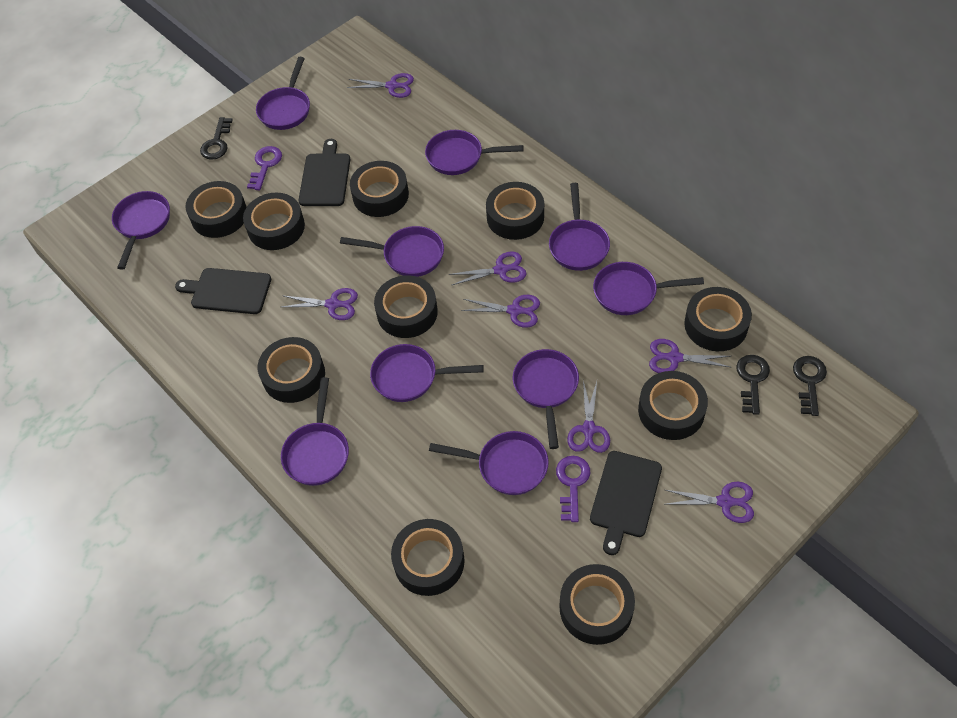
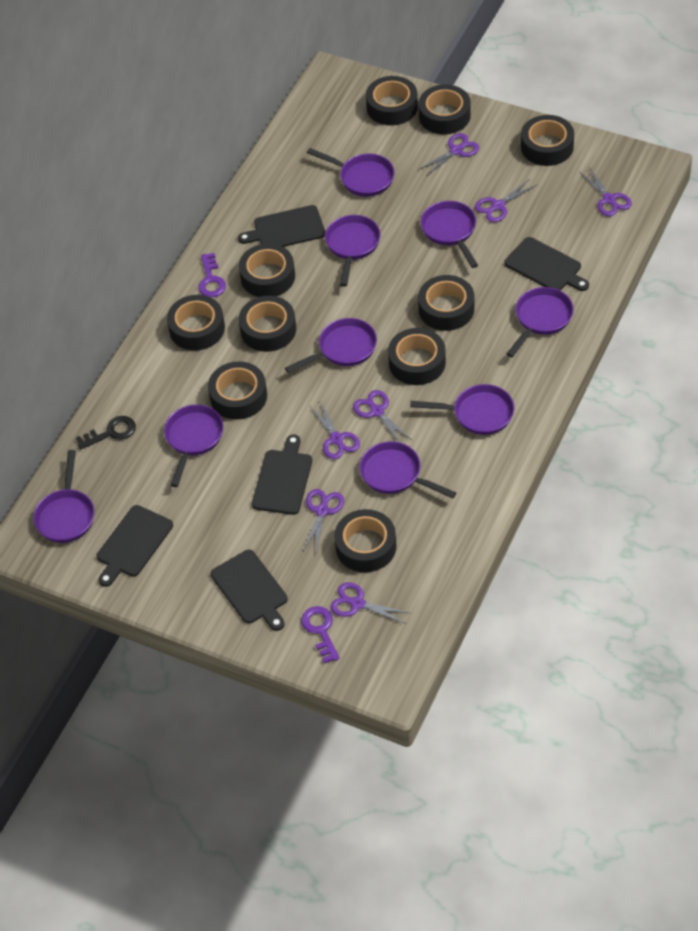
black cutting board: [175,268,271,314] [298,139,350,206] [590,451,662,555] = 3 -> [97,505,173,587] [210,550,288,631] [238,205,325,247] [252,435,312,515] [504,237,589,291] = 5
black key: [200,117,233,160] [736,355,770,415] [793,356,827,416] = 3 -> [76,416,136,450] = 1
purple pan: [112,191,170,270] [256,57,310,130] [281,377,349,486] [340,226,444,277] [370,344,484,402] [425,130,524,175] [429,431,549,495] [513,349,579,449] [549,183,610,271] [593,262,704,315] = 10 -> [33,450,95,543] [164,404,224,487] [285,318,377,373] [307,148,395,197] [325,215,380,287] [359,441,456,499] [410,384,515,435] [421,201,478,268] [506,287,574,357] = 9

